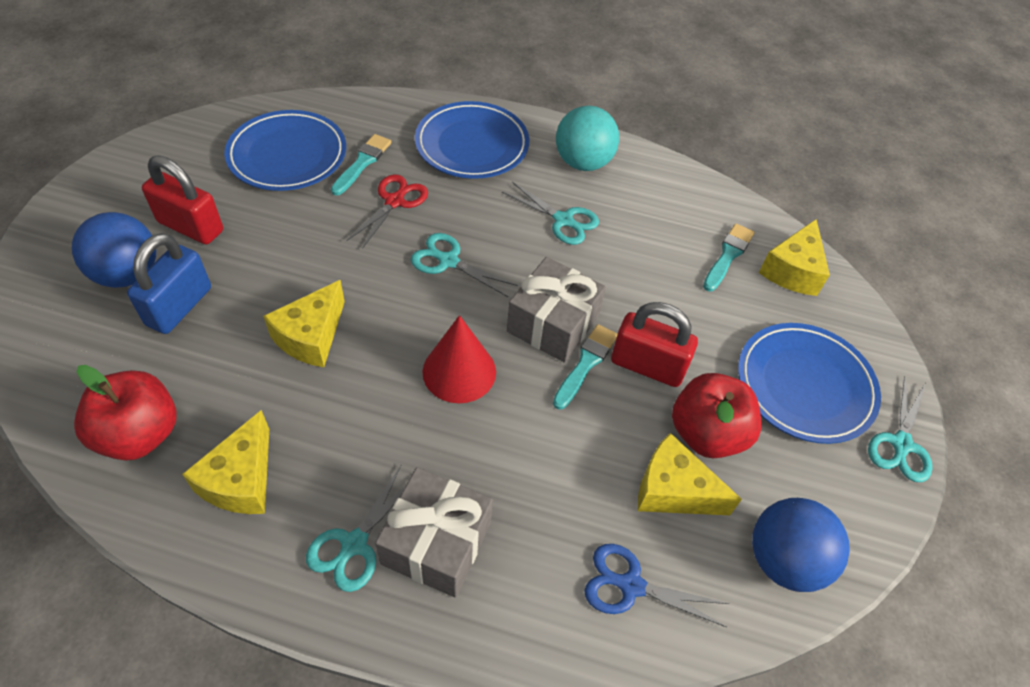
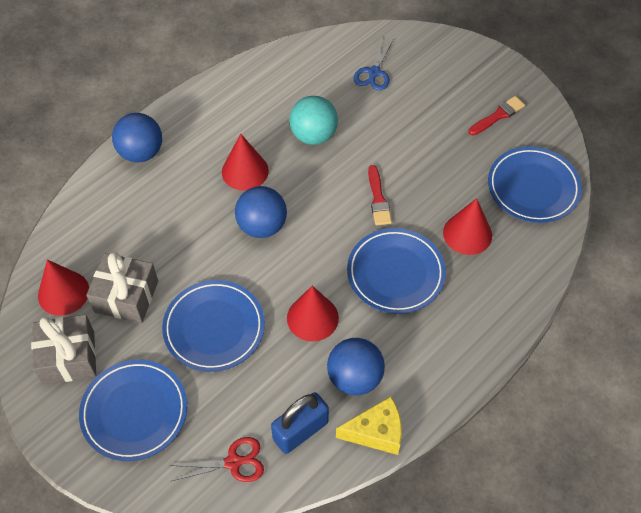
blue ball: [72,212,156,288] [752,498,850,592] = 2 -> [112,113,162,162] [235,186,287,238] [327,338,385,395] = 3
blue plate: [224,110,346,191] [415,101,529,179] [738,323,881,444] = 3 -> [79,360,187,461] [162,280,265,372] [347,228,446,314] [488,147,582,223] = 4
red apple: [74,365,177,461] [672,373,762,458] = 2 -> none = 0
red brush: none = 0 -> [368,165,392,225] [469,96,525,136] = 2
red cone: [422,315,496,403] = 1 -> [38,260,89,316] [222,134,269,191] [287,286,339,342] [443,198,492,255] = 4
red padlock: [142,156,223,245] [611,302,698,387] = 2 -> none = 0
turquoise brush: [331,134,391,195] [553,324,617,410] [703,223,754,292] = 3 -> none = 0
turquoise scissors: [306,464,405,592] [411,233,518,297] [502,182,599,245] [868,376,932,482] = 4 -> none = 0
yellow cheese: [182,410,269,514] [263,280,345,367] [638,433,742,515] [759,219,830,296] = 4 -> [336,396,402,455] = 1

